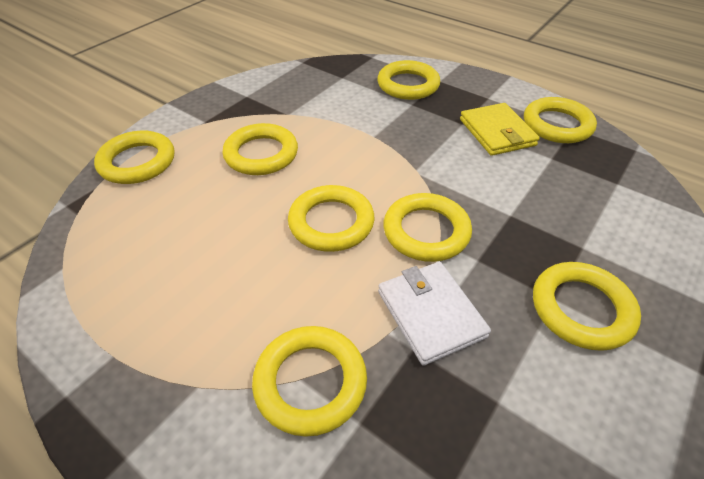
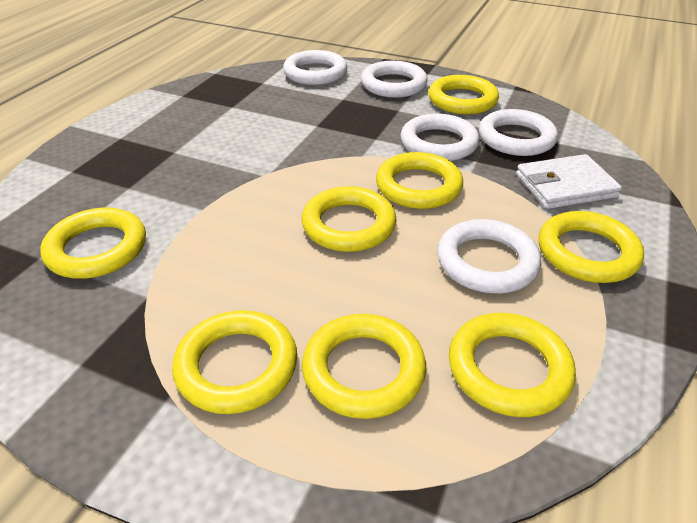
white ring: none = 0 -> [283,50,348,85] [361,61,428,98] [400,114,480,161] [437,219,541,293] [479,109,558,156] = 5
yellow wallet: [460,103,540,156] = 1 -> none = 0

